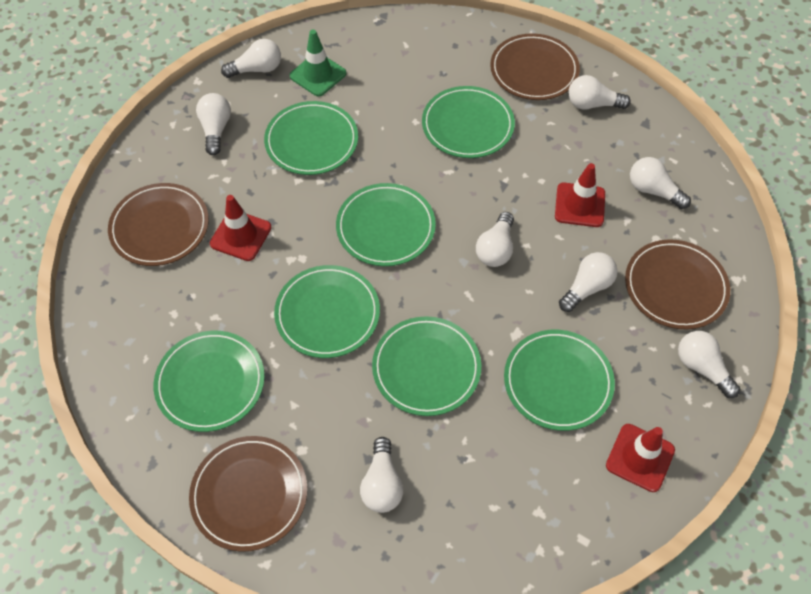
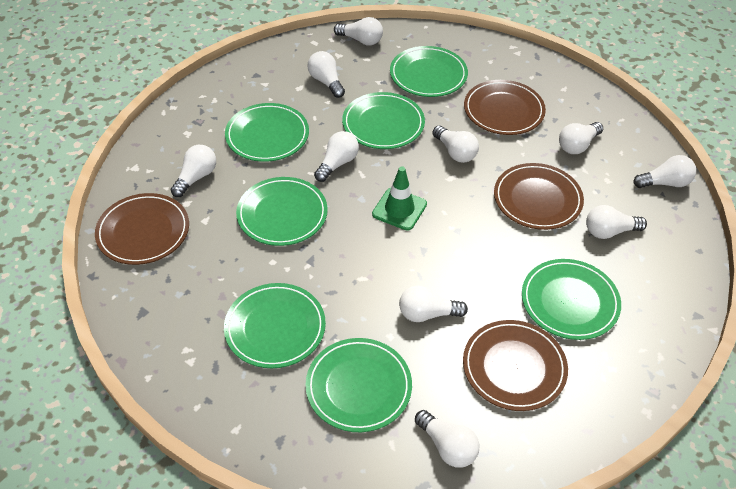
red traffic cone: [210,195,272,261] [555,163,605,227] [606,424,675,492] = 3 -> none = 0
white light bulb: [196,93,231,155] [221,39,281,78] [360,437,403,513] [476,212,514,267] [559,252,618,312] [568,75,631,110] [630,157,691,209] [678,331,740,398] = 8 -> [171,145,216,197] [307,51,345,98] [314,131,359,182] [334,17,383,45] [399,285,468,322] [415,410,479,468] [433,125,479,163] [559,122,603,154] [586,205,647,239] [633,155,696,188] = 10

